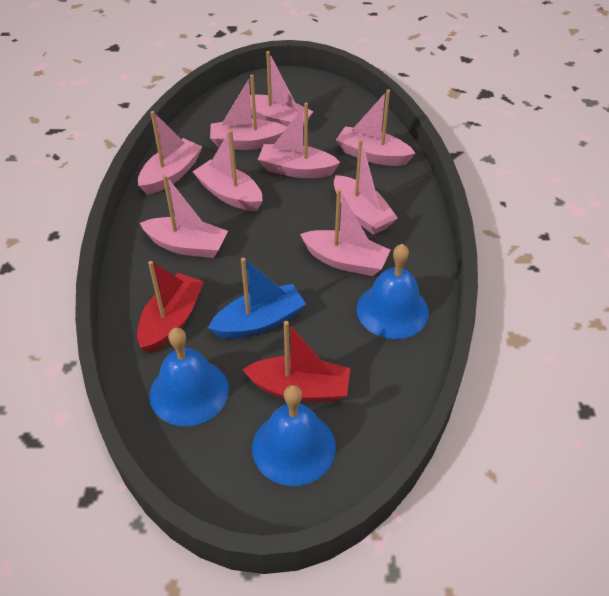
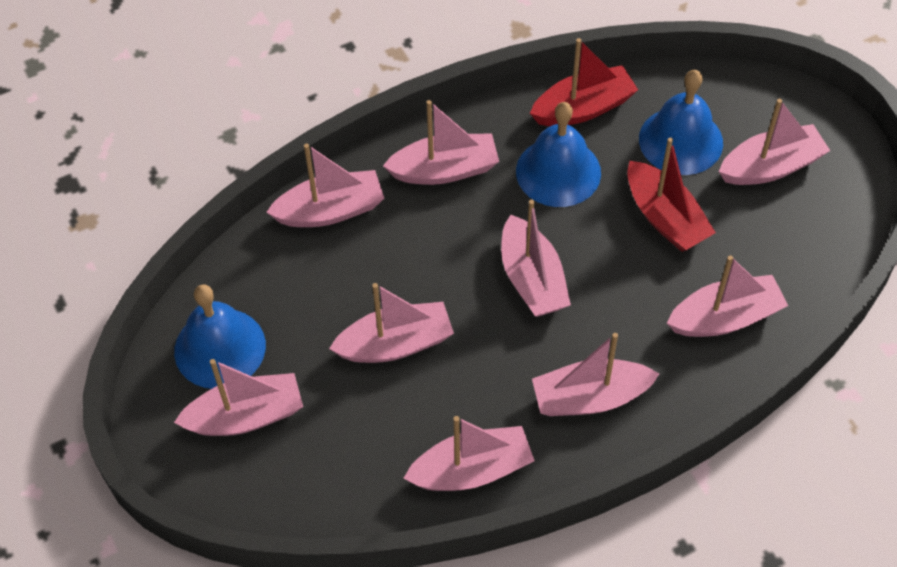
blue boat: [208,258,306,339] = 1 -> none = 0

